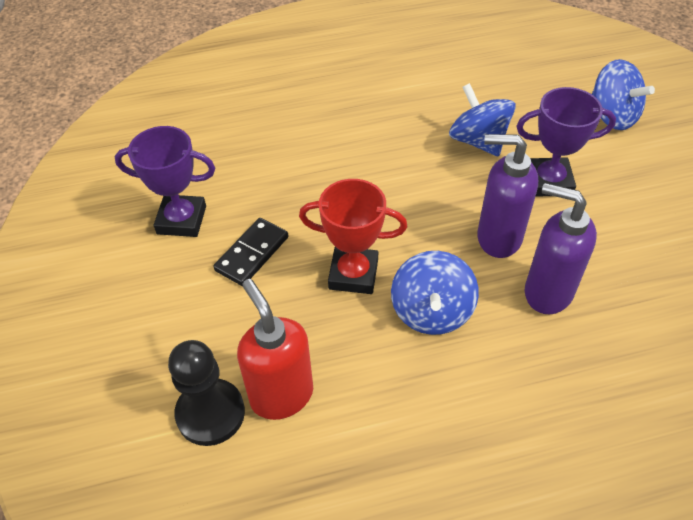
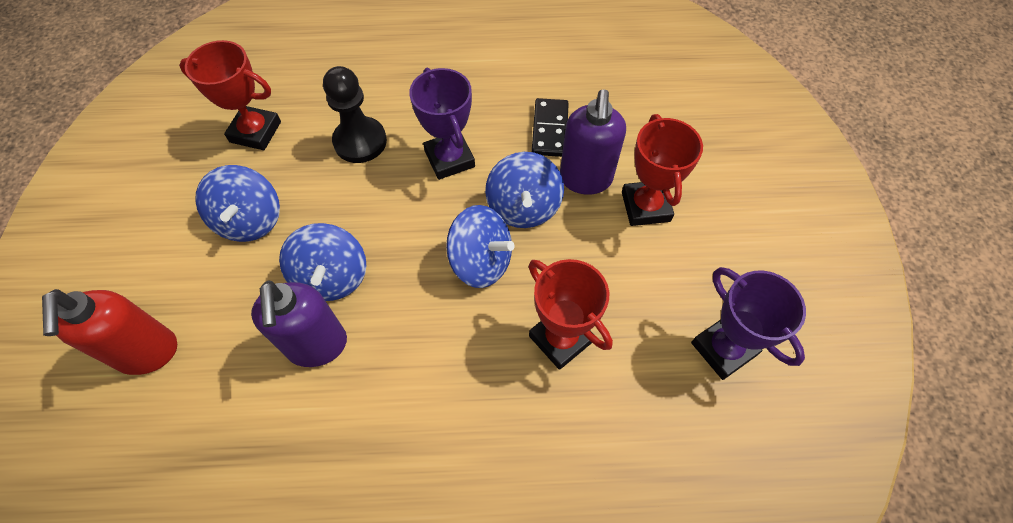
blue spinning top: [391,251,479,335] [449,83,516,157] [592,59,655,130] = 3 -> [195,165,280,242] [279,223,366,301] [446,205,514,288] [485,152,564,228] = 4
red trophy: [299,179,407,294] = 1 -> [179,40,281,150] [528,259,613,370] [622,114,703,226] = 3

